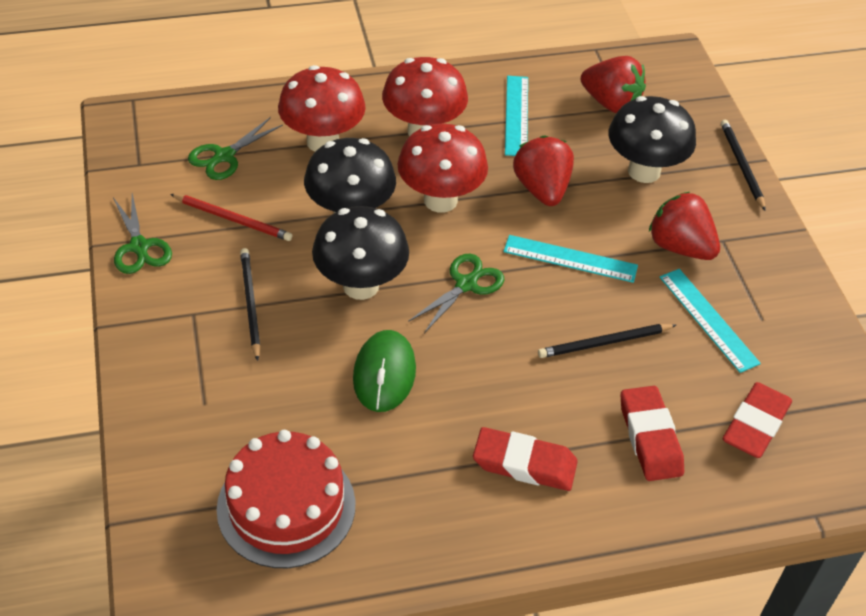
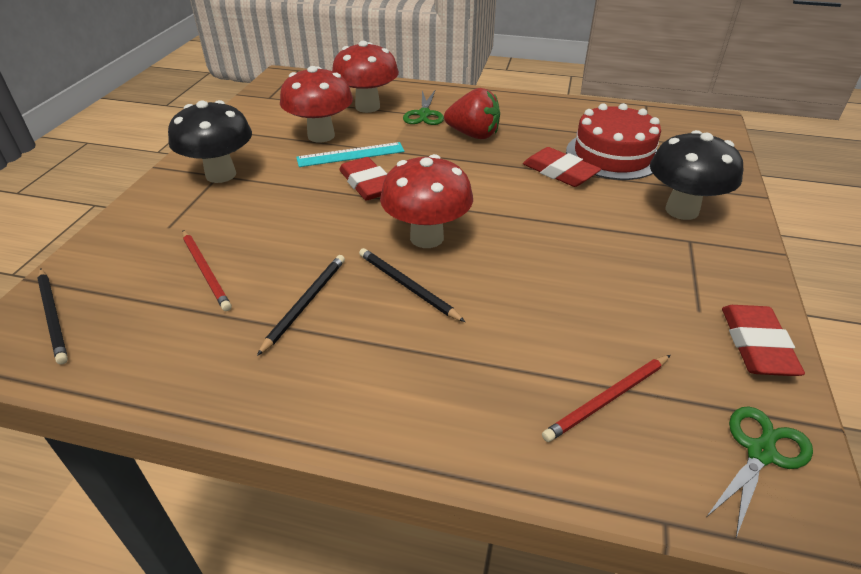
black mushroom: [304,138,396,213] [312,206,409,300] [608,96,696,183] = 3 -> [168,100,252,183] [650,130,743,220] = 2
green mouse: [353,330,416,412] = 1 -> none = 0
green scissors: [113,194,172,274] [188,117,283,180] [408,254,504,333] = 3 -> [403,91,444,125] [707,406,813,537] = 2
red pencil: [170,194,292,241] = 1 -> [183,230,232,311] [542,355,671,442] = 2
red strawberry: [513,135,574,206] [581,56,646,113] [649,192,720,260] = 3 -> [444,88,500,139] = 1
turquoise ruler: [503,235,638,283] [505,76,528,156] [660,269,761,373] = 3 -> [296,142,405,167] = 1

